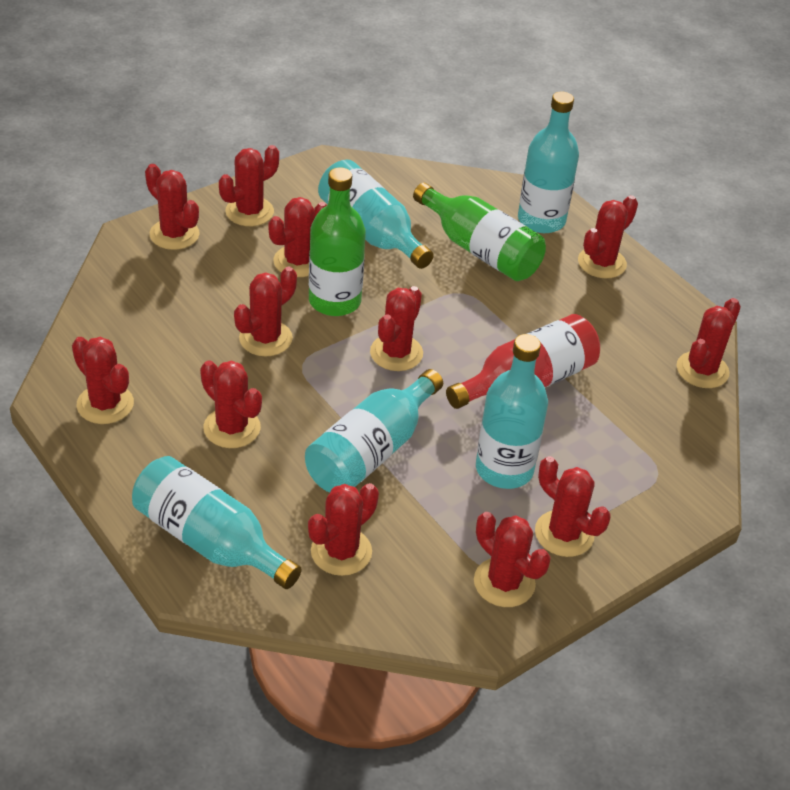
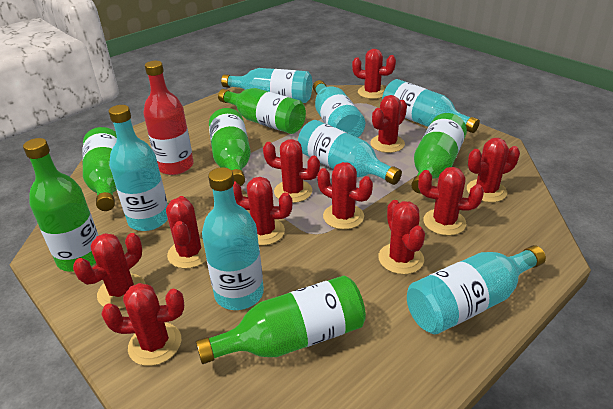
green bottle: [309,167,366,316] [413,183,546,281] = 2 -> [23,138,99,272] [82,127,117,211] [196,276,366,364] [209,108,251,186] [218,88,306,134] [411,113,467,194] = 6
red cactus: [72,337,134,424] [145,164,199,250] [200,360,262,448] [219,145,279,226] [234,266,297,356] [268,197,327,277] [308,483,379,576] [370,286,423,371] [474,512,551,607] [535,456,611,557] [578,195,638,278] [677,298,741,388] = 12 -> [73,233,146,309] [101,283,184,366] [166,196,207,269] [233,177,293,246] [263,139,320,203] [317,162,373,230] [352,49,396,99] [370,95,407,153] [378,200,425,274] [418,167,484,236] [467,138,520,202] = 11
turquoise bottle: [132,456,301,589] [305,369,443,493] [318,159,434,269] [476,334,548,489] [518,92,579,233] = 5 -> [108,105,168,231] [202,167,264,310] [221,68,312,103] [298,120,402,185] [313,80,365,138] [382,79,480,133] [407,245,546,334] = 7

